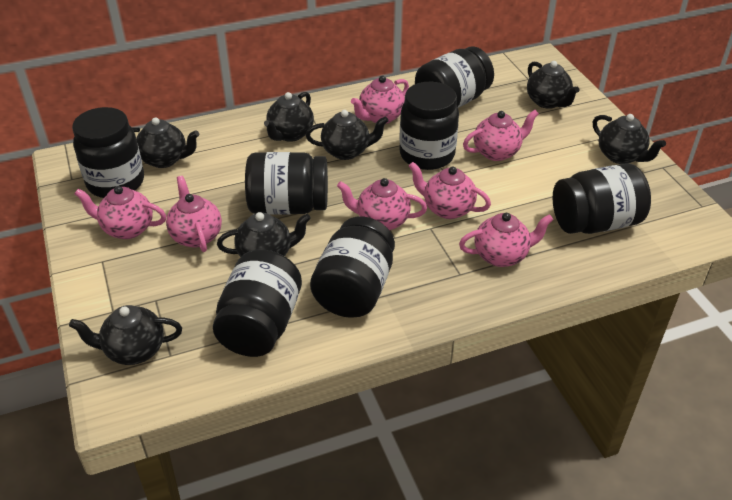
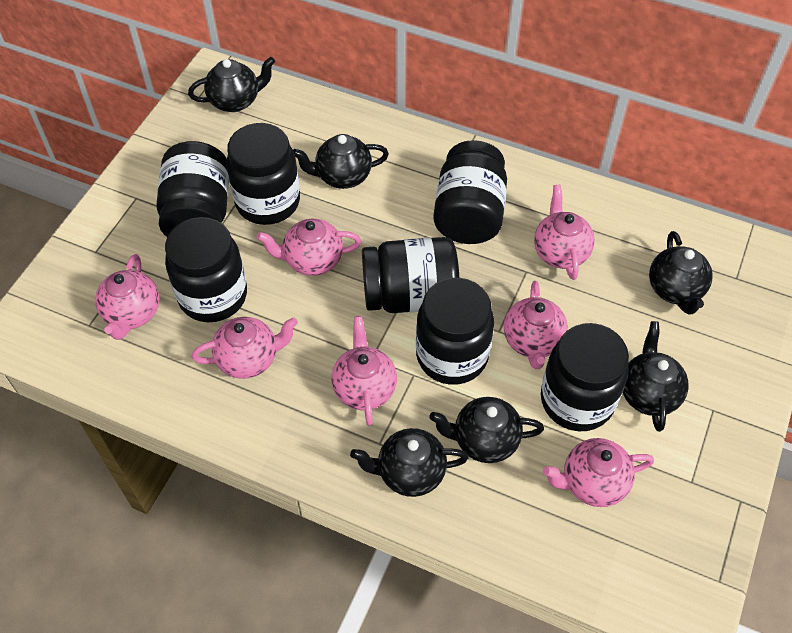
black teapot: [69,305,182,365] [132,117,199,168] [217,212,311,257] [264,92,314,142] [306,110,388,160] [527,61,579,109] [593,114,666,164] = 7 -> [188,57,275,112] [293,134,389,189] [350,428,468,497] [430,397,544,463] [623,321,688,432] [649,231,713,314] = 6

